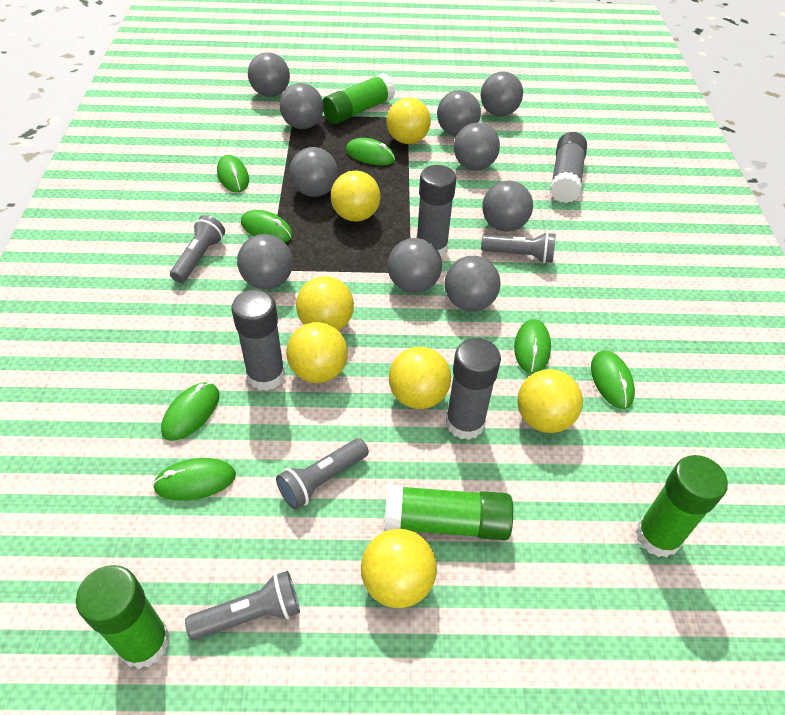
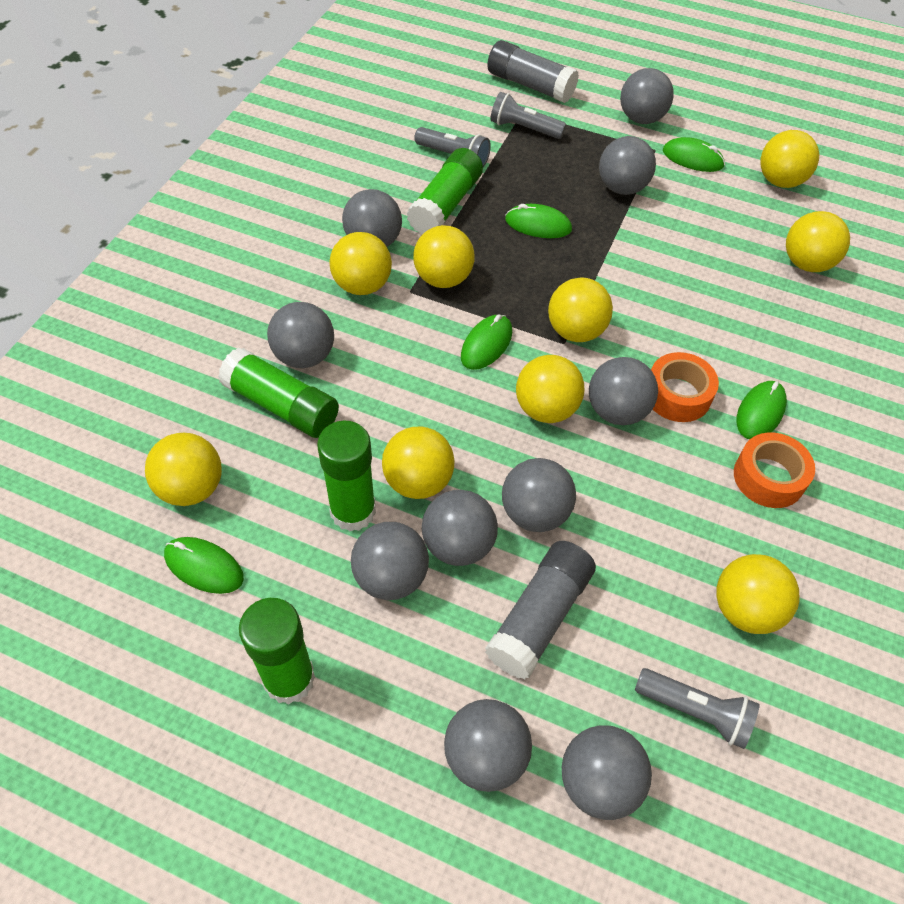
green mouse: [153,458,236,501] [161,382,219,441] [217,155,249,192] [241,210,293,242] [345,138,395,165] [514,319,551,374] [591,350,635,409] = 7 -> [164,537,244,594] [461,314,512,370] [505,204,572,238] [663,137,725,172] [737,381,787,439] = 5
grey flashlight: [170,215,225,283] [185,571,300,641] [276,438,369,509] [481,232,556,263] = 4 -> [414,127,491,167] [490,92,566,139] [635,668,760,749] = 3
grey glue stick: [232,289,285,391] [417,165,456,256] [446,338,501,440] [550,132,587,203] = 4 -> [485,541,596,679] [487,40,579,103] = 2
orange tape: none = 0 -> [651,352,719,422] [734,432,815,508] = 2
yellow ball: [286,322,348,383] [296,276,354,331] [331,171,380,222] [361,529,437,608] [386,97,431,144] [389,347,451,409] [518,369,583,433] = 7 -> [145,433,222,506] [329,232,392,295] [382,427,455,499] [413,225,475,288] [516,355,584,423] [548,278,613,342] [716,554,800,634] [760,130,819,188] [786,211,850,272] = 9

